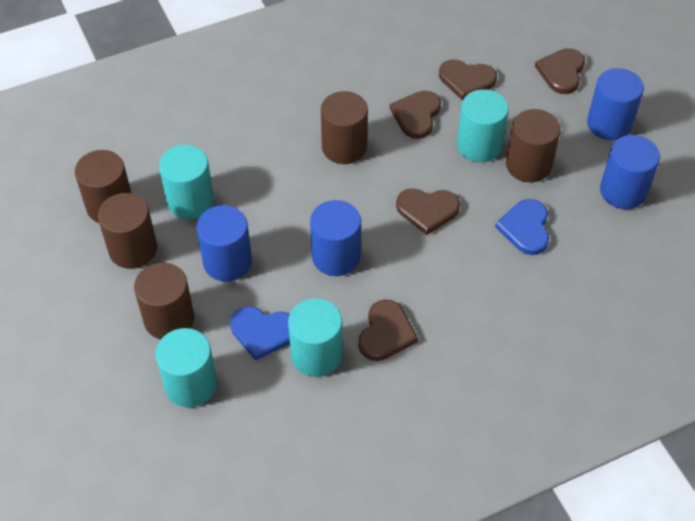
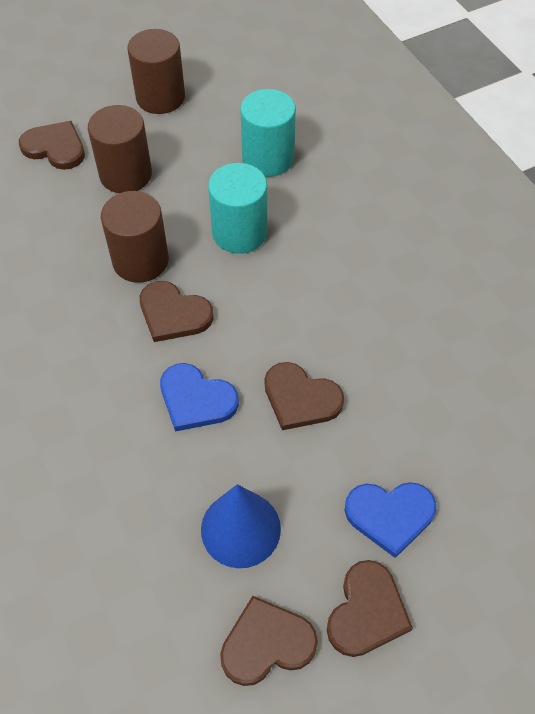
blue cone: none = 0 -> [201,484,281,568] = 1
blue cylinder: [197,205,252,282] [310,200,361,276] [587,68,644,140] [600,135,660,209] = 4 -> none = 0
brown cylinder: [75,150,131,223] [98,193,157,269] [134,263,194,339] [321,91,368,164] [506,109,561,183] = 5 -> [88,105,152,193] [101,191,169,283] [128,29,185,114] = 3
turquoise cylinder: [155,328,217,407] [159,145,214,219] [288,298,343,377] [457,90,509,162] = 4 -> [208,163,267,254] [240,89,296,177] = 2

